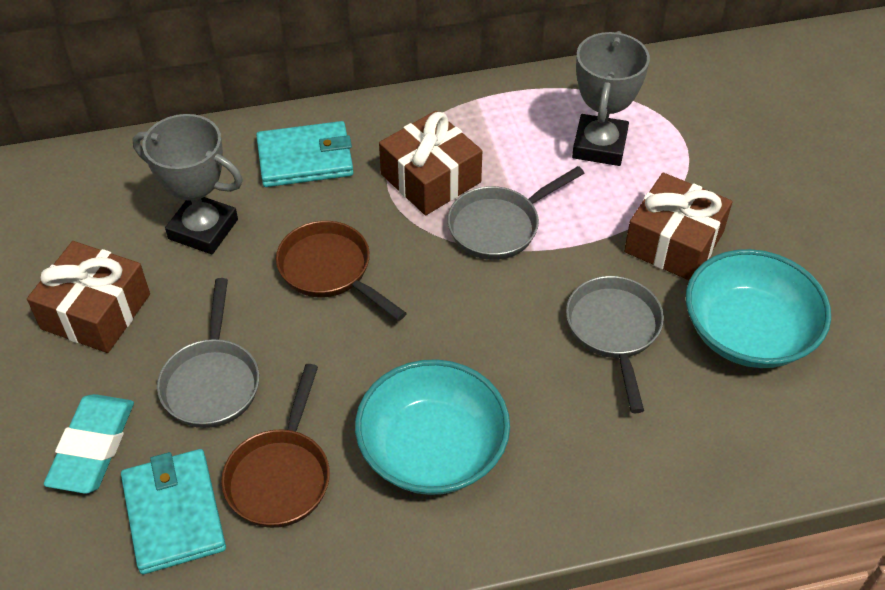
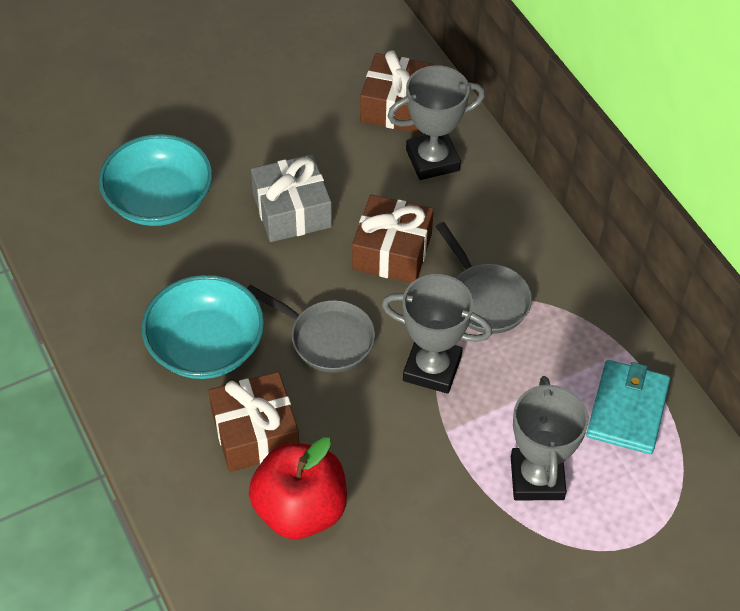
brown pan: [221,364,330,528] [276,221,407,321] = 2 -> none = 0
grey gift: none = 0 -> [251,154,332,242] = 1
grey pan: [157,278,259,428] [447,166,585,260] [566,276,664,413] = 3 -> [247,285,375,373] [436,222,532,334] = 2
grey trophy: [132,114,243,254] [572,31,650,166] = 2 -> [382,274,492,394] [387,65,485,180] [511,376,589,500] = 3
red apple: none = 0 -> [249,437,347,539] = 1
turquoise eraser: [44,394,134,494] = 1 -> none = 0
turquoise wallet: [121,449,226,574] [256,121,354,187] = 2 -> [586,360,670,454] = 1

